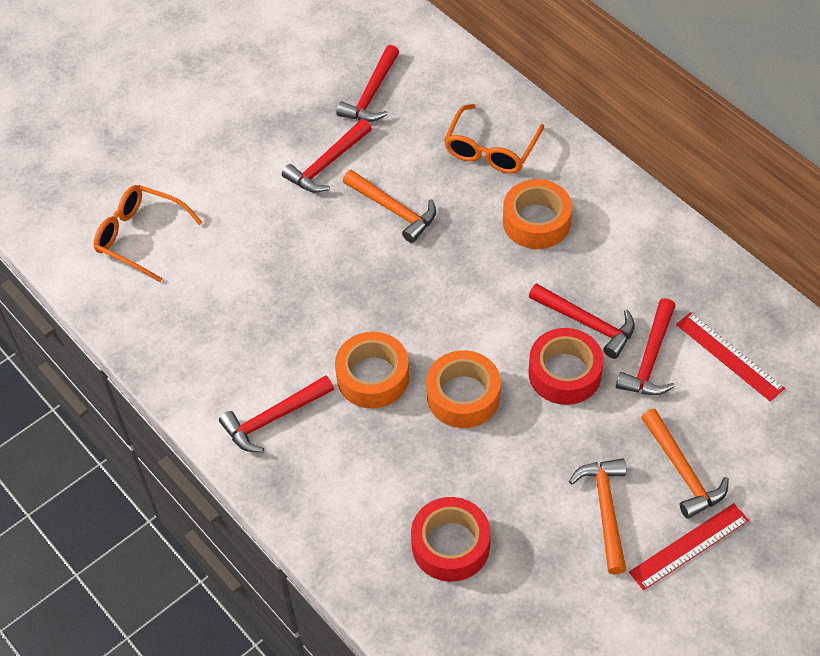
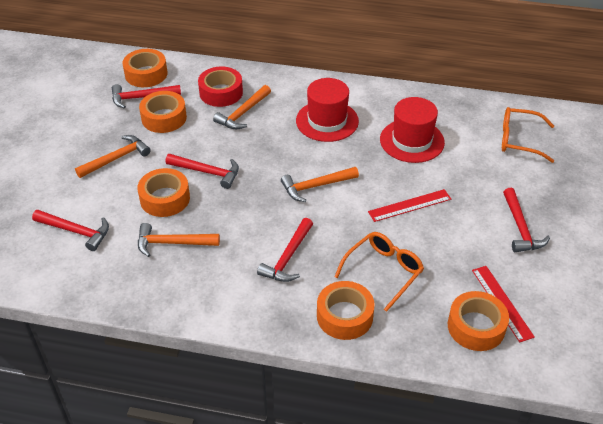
orange hammer: [343,170,436,243] [569,459,626,574] [641,409,729,519] = 3 -> [75,135,151,178] [138,223,220,257] [213,85,271,129] [281,167,359,202] = 4
orange tape: [335,332,409,408] [426,350,501,428] [503,179,572,249] = 3 -> [122,49,168,87] [137,168,190,217] [139,91,187,133] [317,281,375,340] [448,291,509,351] = 5
red hat: none = 0 -> [296,78,359,142] [380,97,445,163] = 2
red tape: [411,497,490,582] [528,328,604,405] = 2 -> [198,67,243,107] = 1

